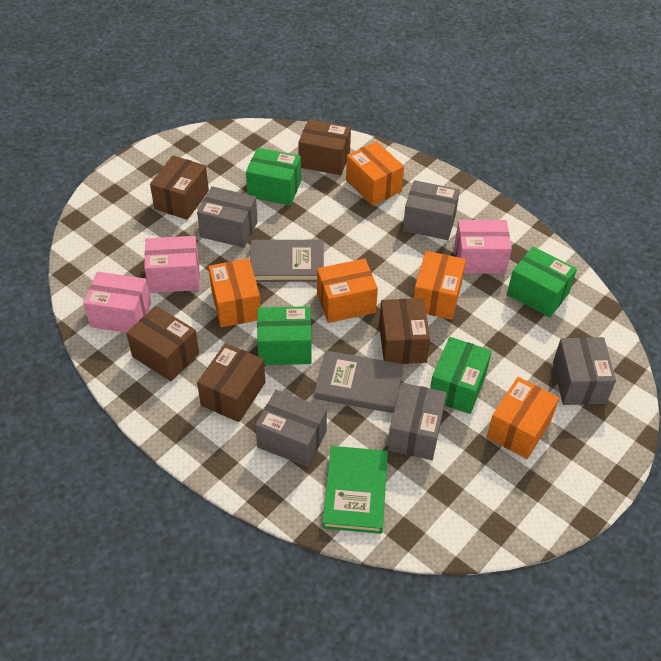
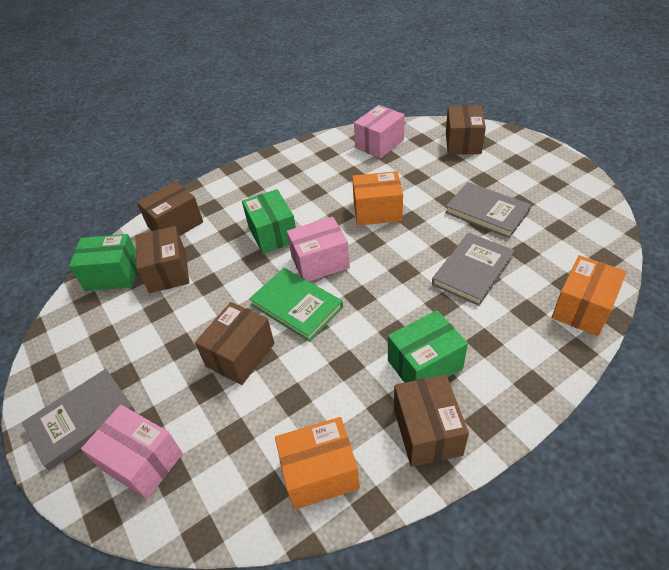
green box: [246,148,301,206] [257,306,312,365] [430,337,492,414] [507,247,577,317] = 4 -> [69,234,137,291] [242,189,296,254] [388,310,468,383] = 3
grey book: [250,240,324,282] [314,351,404,413] = 2 -> [22,369,135,470] [432,233,515,306] [445,182,531,238] = 3
grey box: [197,186,258,248] [255,390,327,467] [387,383,447,460] [403,180,460,240] [553,337,616,405] = 5 -> none = 0
orange box: [208,258,261,327] [317,258,378,323] [346,141,404,206] [413,251,466,320] [487,377,559,459] = 5 -> [275,417,360,510] [352,171,403,226] [551,255,627,336] = 3

